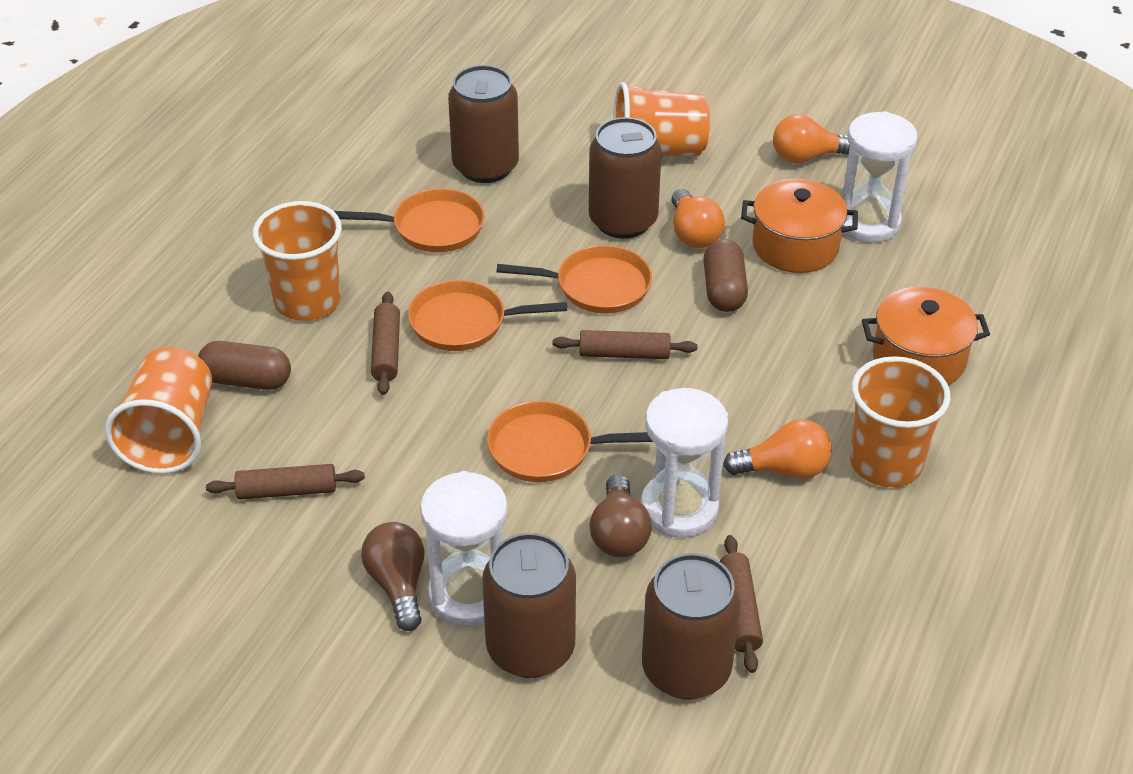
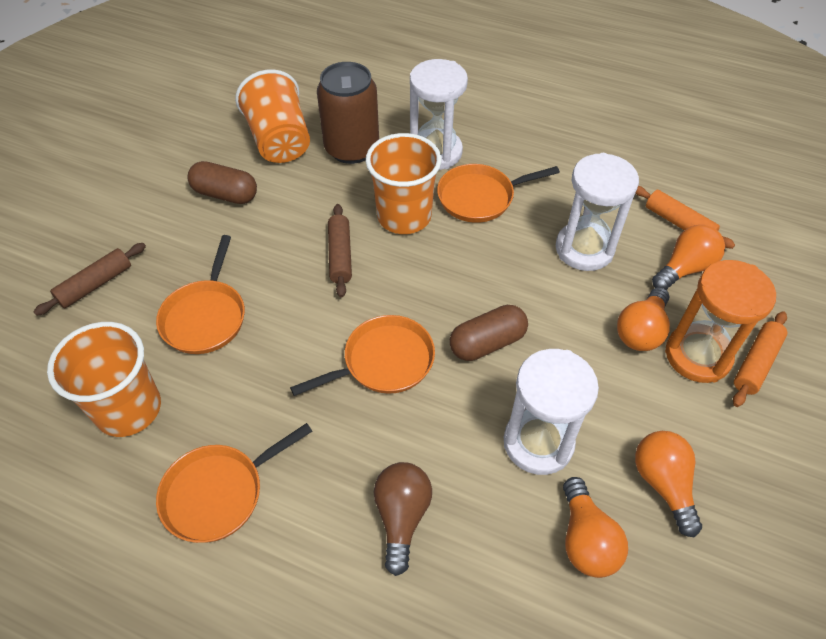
brown can: [448,65,519,183] [482,533,576,678] [589,117,662,239] [642,553,740,699] = 4 -> [317,62,379,164] = 1
brown light bulb: [361,522,424,631] [590,474,651,557] = 2 -> [374,462,432,576] = 1
brown rolling pin: [206,464,365,499] [371,292,400,395] [553,330,697,359] [720,535,763,673] = 4 -> [34,243,146,316] [328,204,352,298] = 2
orange cup: [105,347,212,474] [253,201,342,321] [613,82,710,156] [850,356,951,487] = 4 -> [47,322,161,437] [235,69,310,163] [366,133,442,234] = 3
orange hourglass: none = 0 -> [665,260,776,383] = 1
orange light bulb: [671,189,725,248] [723,419,832,479] [773,114,850,164] = 3 -> [563,477,628,578] [617,287,670,351] [635,431,702,537] [652,225,725,290] = 4
orange pot: [741,179,858,273] [862,287,990,385] = 2 -> none = 0
orange rolling pin: none = 0 -> [635,186,735,249] [733,311,787,407] = 2

